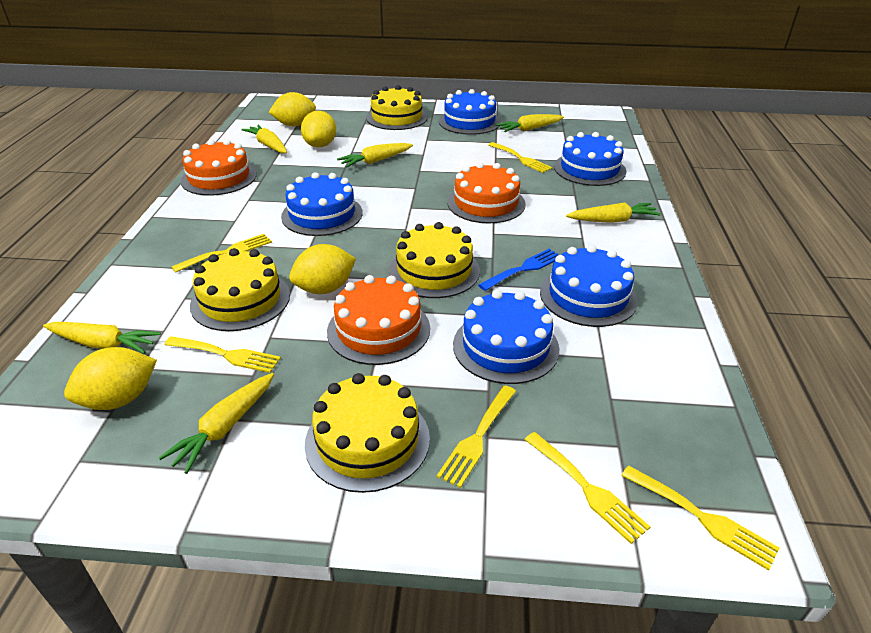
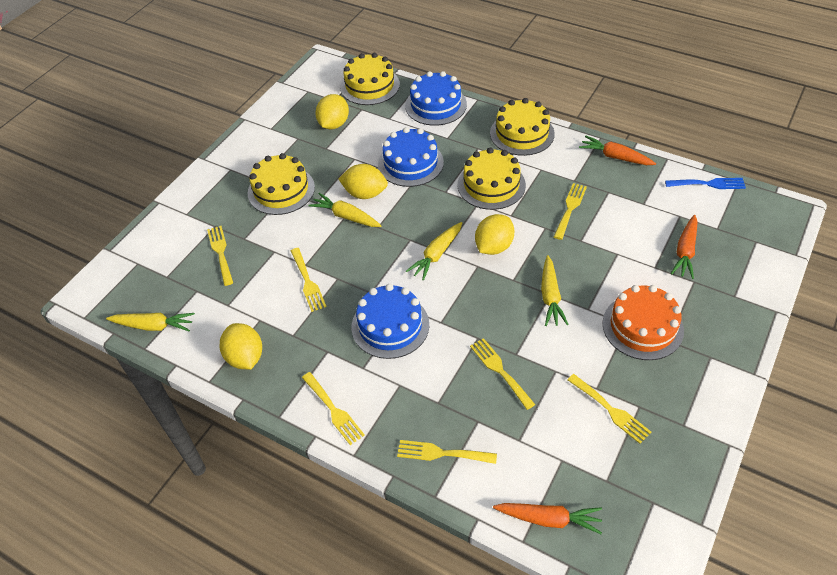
blue cake: [281,172,363,236] [439,89,501,135] [453,290,560,384] [540,245,638,327] [554,132,626,186] = 5 -> [352,284,429,359] [378,127,444,187] [405,71,467,126] = 3
orange cake: [181,139,257,196] [327,275,430,365] [447,162,525,223] = 3 -> [602,285,684,360] = 1
orange carrot: none = 0 -> [493,503,602,534] [579,136,656,165] [671,215,698,279] = 3
yellow carrot: [43,322,161,354] [159,373,274,474] [241,124,287,153] [337,143,413,168] [496,114,564,132] [566,202,661,223] = 6 -> [106,313,195,331] [308,193,381,227] [406,222,462,281] [541,255,569,326] = 4
yellow fork: [164,336,281,373] [171,234,272,273] [437,386,516,488] [488,142,552,173] [524,432,650,544] [621,465,779,571] = 6 -> [207,226,233,286] [291,248,326,312] [302,372,365,445] [397,440,497,464] [470,338,535,410] [554,183,587,240] [567,374,651,444] = 7

